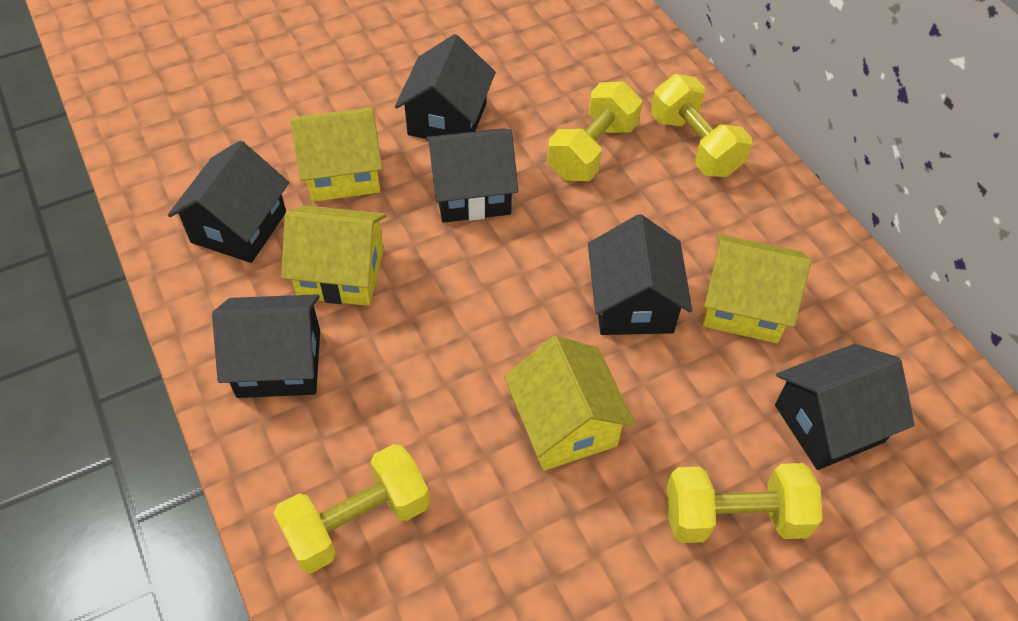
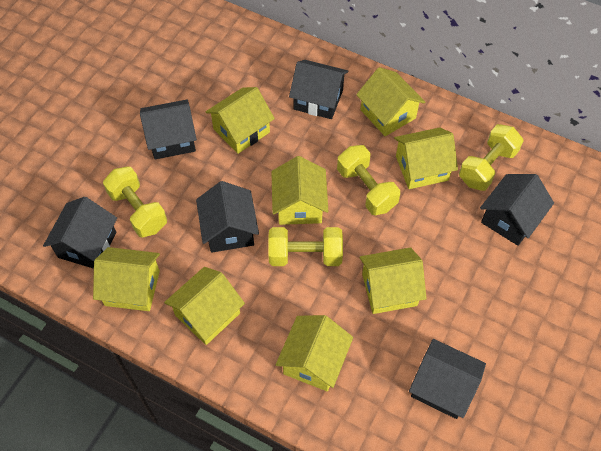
yellow house: [281,205,387,306] [290,107,382,202] [504,336,636,471] [703,234,811,343] = 4 -> [93,247,160,311] [164,267,245,345] [205,87,275,154] [271,156,329,225] [276,315,353,391] [356,67,425,136] [360,247,427,314] [394,127,458,189] = 8

